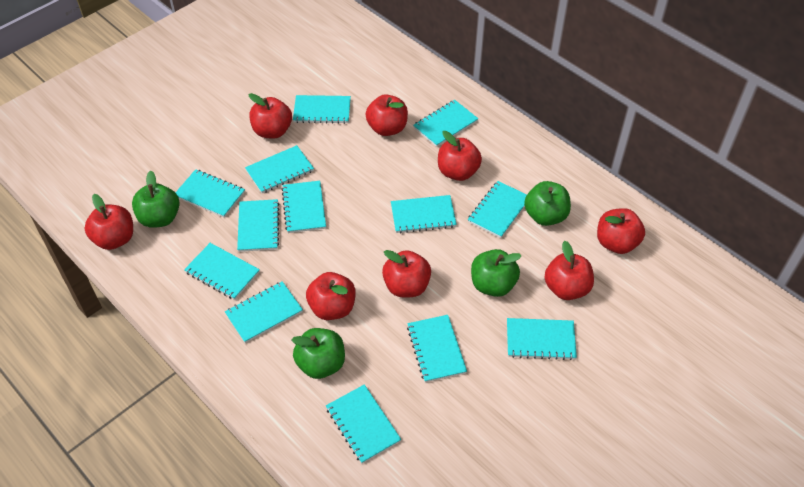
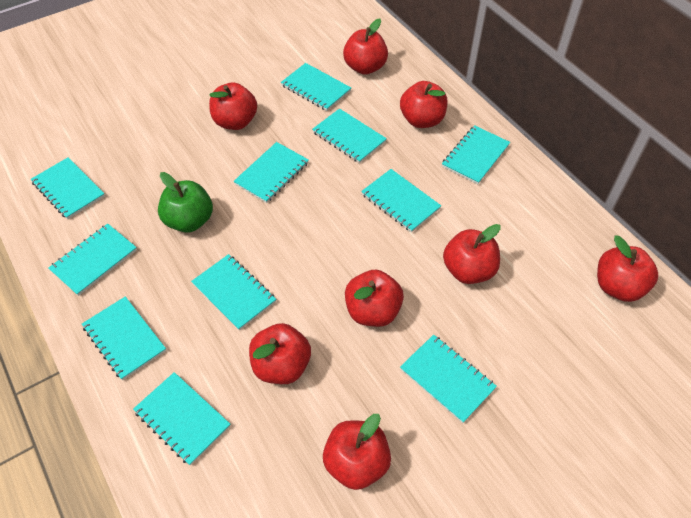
green apple: [132,171,180,228] [292,328,345,379] [471,249,522,297] [524,181,571,226] = 4 -> [158,172,213,233] = 1
turquoise notebook: [175,169,245,218] [184,243,260,300] [225,281,303,343] [237,199,279,252] [245,145,314,193] [281,181,326,233] [293,95,351,124] [326,384,401,464] [391,195,457,233] [407,315,467,382] [413,100,478,147] [468,181,527,238] [507,318,577,360] = 13 -> [31,157,105,219] [48,224,137,296] [82,296,166,380] [133,372,230,466] [191,254,276,330] [233,142,309,203] [281,63,351,111] [312,108,387,163] [361,169,441,232] [400,335,497,423] [442,125,510,184] = 11

